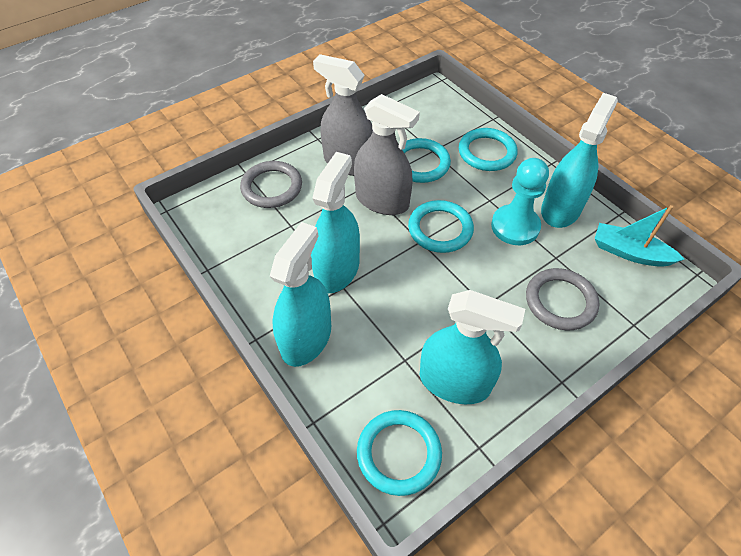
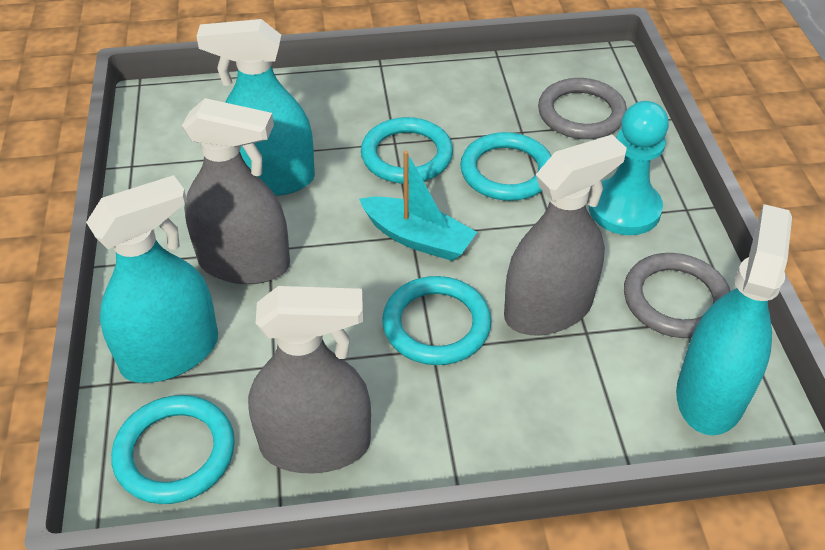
grey spray bottle: [313,54,373,176] [354,94,420,215] = 2 -> [182,98,290,284] [248,286,371,473] [504,135,627,336] = 3
turquoise spray bottle: [270,222,331,367] [310,152,360,293] [420,290,525,404] [541,93,618,228] = 4 -> [86,175,218,383] [196,19,315,196] [676,204,792,435] = 3

